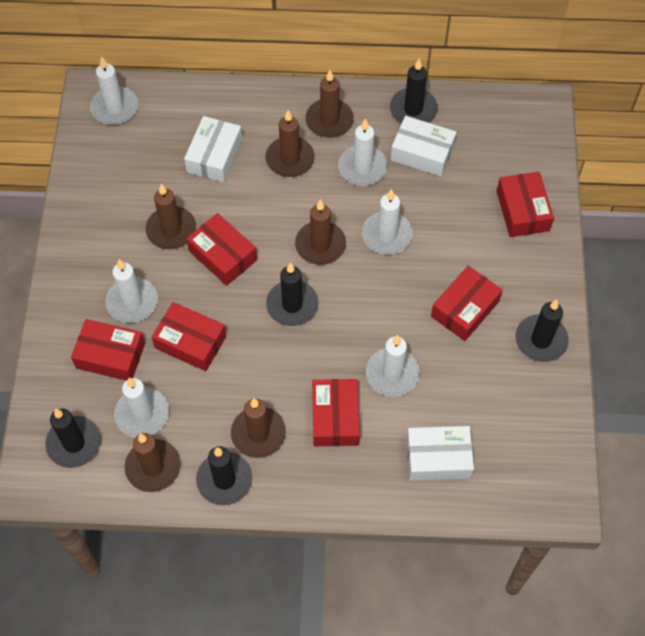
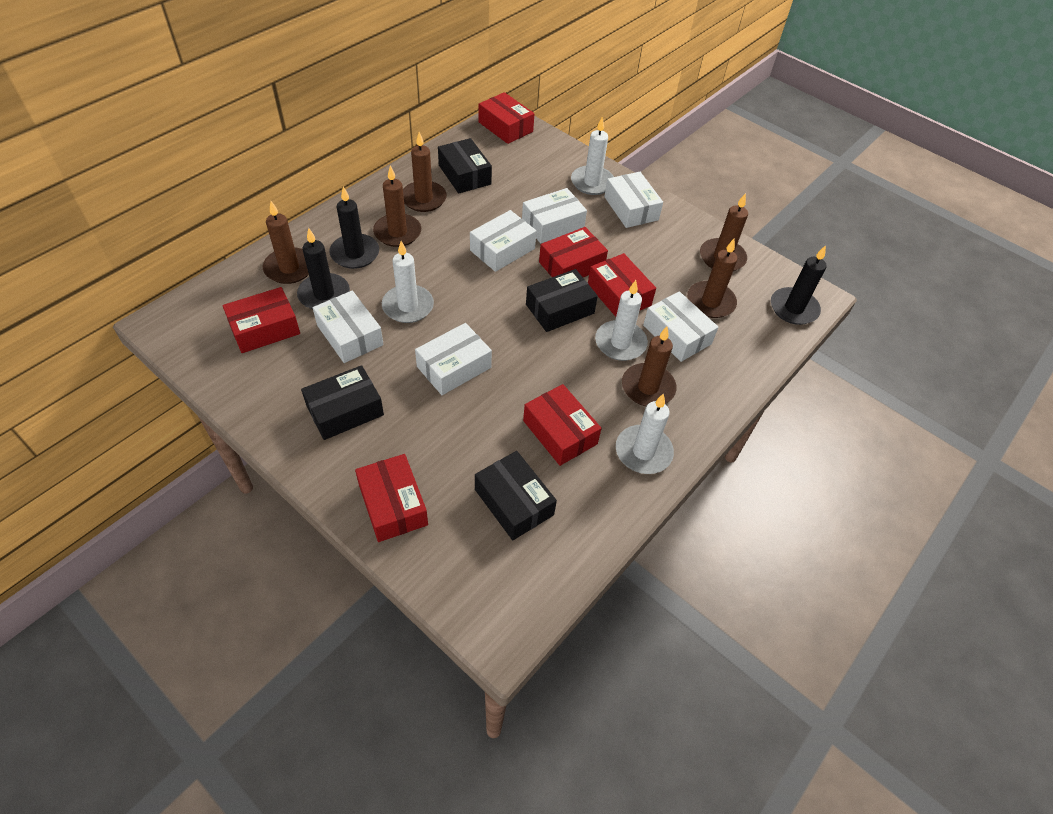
black box: none = 0 -> [301,365,384,440] [438,138,492,194] [475,451,557,540] [526,269,598,332] = 4
black candle: [45,408,101,468] [196,446,252,506] [266,262,318,326] [390,58,438,123] [515,299,569,362] = 5 -> [297,228,350,309] [329,186,379,269] [771,245,827,325] = 3
white box: [184,116,242,183] [391,116,456,176] [406,426,474,481] = 3 -> [313,291,384,363] [415,323,492,395] [470,210,537,272] [522,188,587,244] [604,172,663,228] [643,291,718,362] = 6
white candle: [90,56,138,125] [105,259,158,323] [114,378,169,437] [338,118,387,186] [362,189,413,255] [366,335,420,397] = 6 -> [382,241,434,323] [571,117,614,195] [595,280,648,361] [616,393,674,474] = 4

